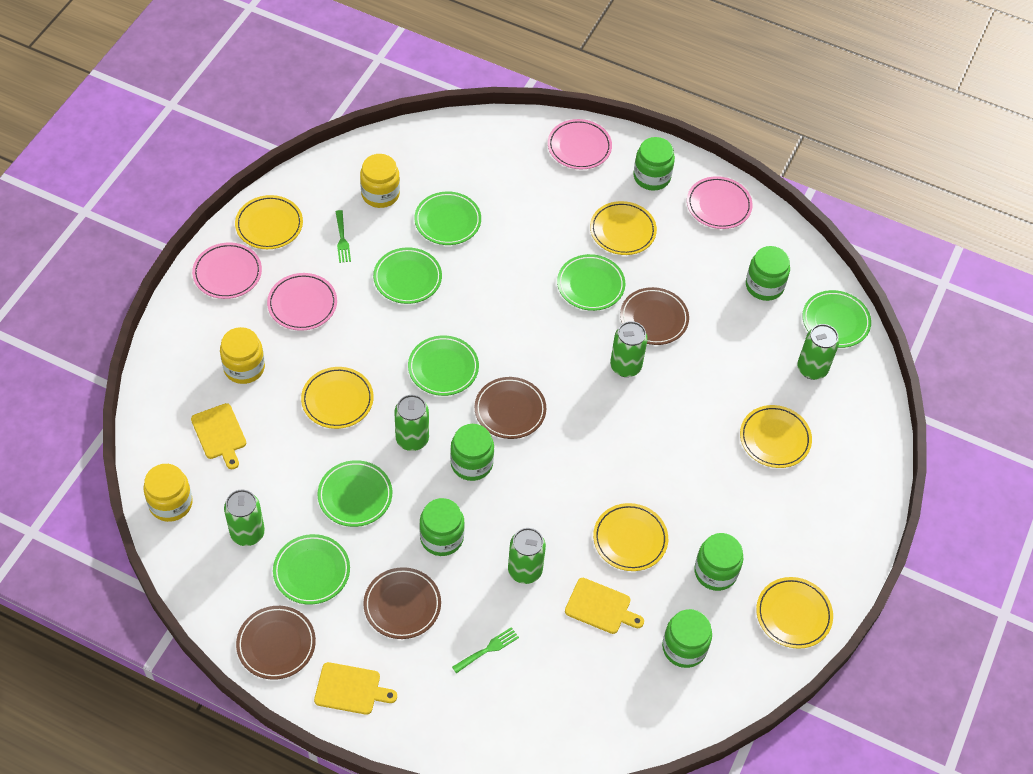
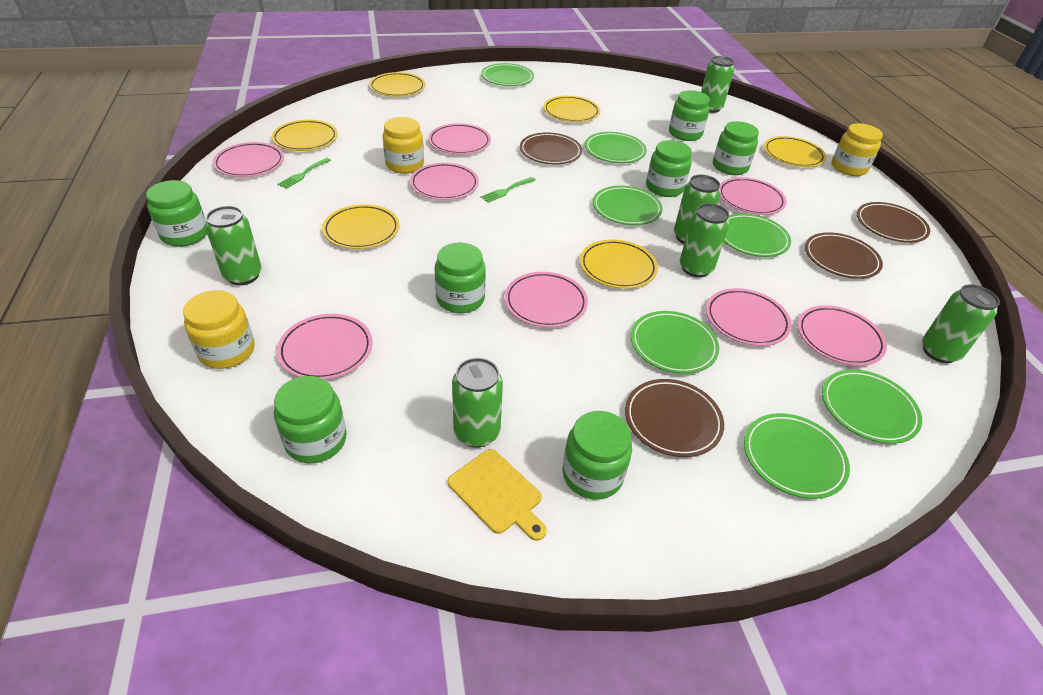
green can: [224,490,265,546] [394,395,429,451] [508,528,546,584] [610,321,648,377] [797,324,839,380] = 5 -> [205,206,262,285] [452,358,503,448] [674,175,720,244] [680,203,730,278] [701,56,734,113] [922,284,1000,363] = 6
green jar: [419,498,465,556] [450,424,494,481] [634,137,675,191] [662,609,712,668] [694,533,743,591] [746,246,790,301] = 6 -> [146,180,207,247] [274,376,347,464] [435,243,486,313] [562,411,632,500] [646,140,692,197] [669,90,710,141] [713,121,759,175] = 7
pink plate: [192,242,262,299] [267,273,337,331] [548,119,612,169] [687,176,753,229] = 4 -> [213,142,284,177] [277,314,373,380] [410,163,479,200] [428,123,491,155] [504,272,588,328] [706,288,792,346] [719,177,787,215] [798,305,887,366] = 8
yellow cutting board: [191,403,246,469] [314,662,397,715] [565,578,644,634] = 3 -> [448,449,547,541] = 1

